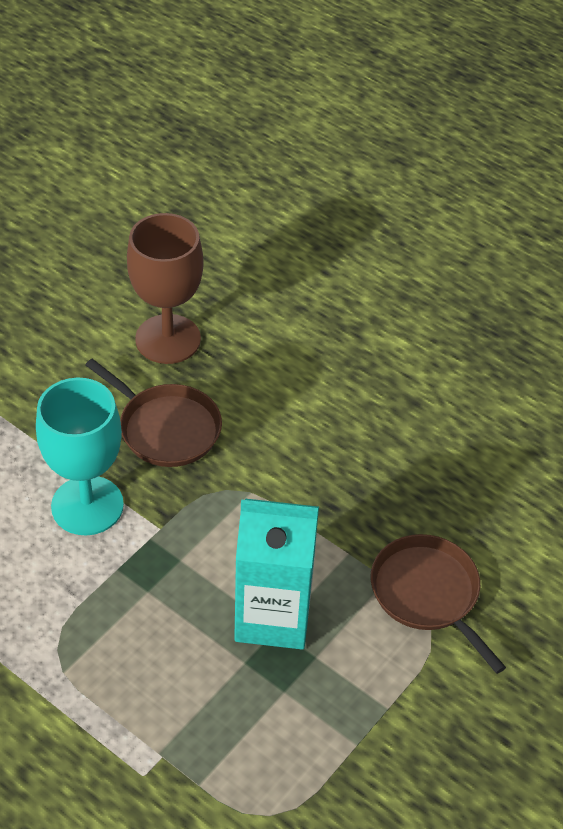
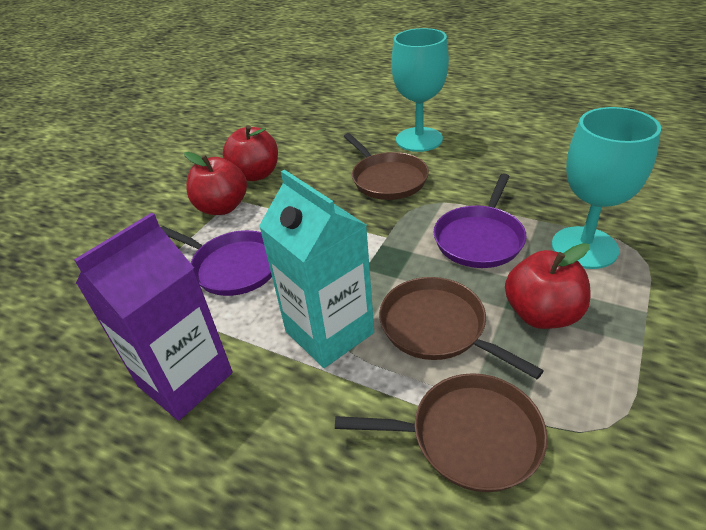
brown goblet: [127,213,204,364] = 1 -> none = 0
brown pan: [85,359,222,467] [371,534,506,674] = 2 -> [335,373,548,492] [344,133,429,200] [379,277,544,379] = 3
purple carton: none = 0 -> [74,213,233,421] = 1
purple pan: none = 0 -> [161,226,272,296] [433,174,527,268] = 2
red apple: none = 0 -> [184,152,247,215] [223,125,278,181] [505,243,591,329] = 3
turquoise goblet: [36,378,124,535] = 1 -> [391,28,449,152] [552,107,661,269] = 2

